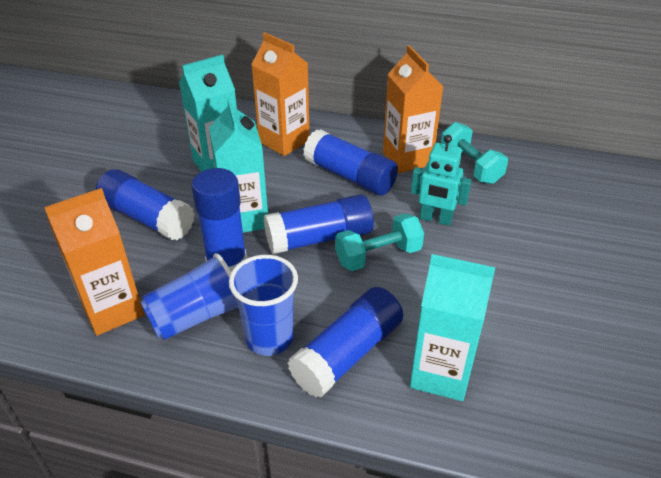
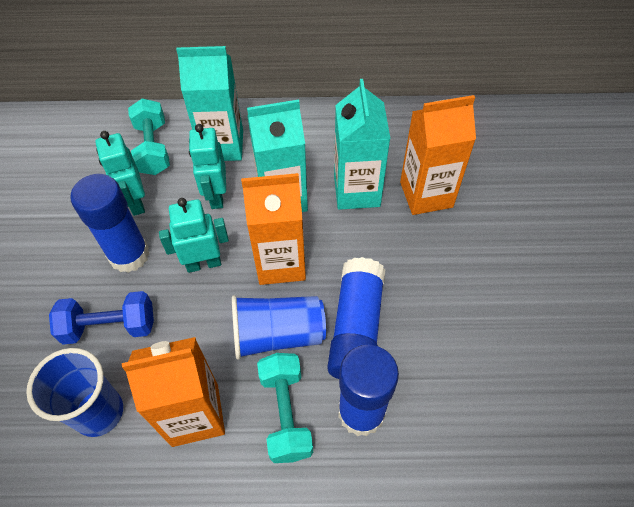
blue dumbbell: none = 0 -> [49,291,154,345] = 1
blue glue stick: [96,169,195,241] [191,168,247,272] [264,194,374,254] [287,287,403,398] [303,129,398,196] = 5 -> [71,174,150,273] [327,257,385,379] [338,345,399,437] = 3
turquoise robot: [411,135,472,226] = 1 -> [95,131,145,216] [159,198,229,273] [189,124,226,209] = 3

